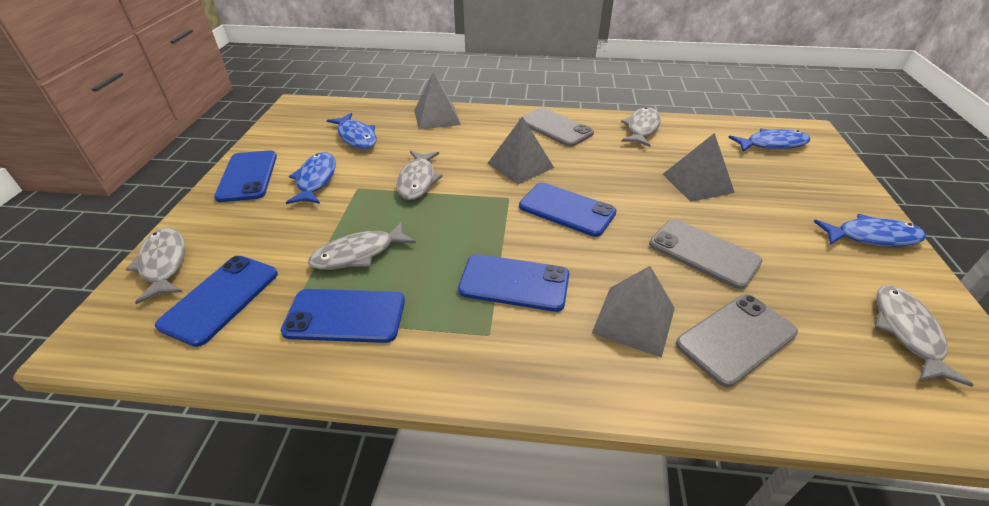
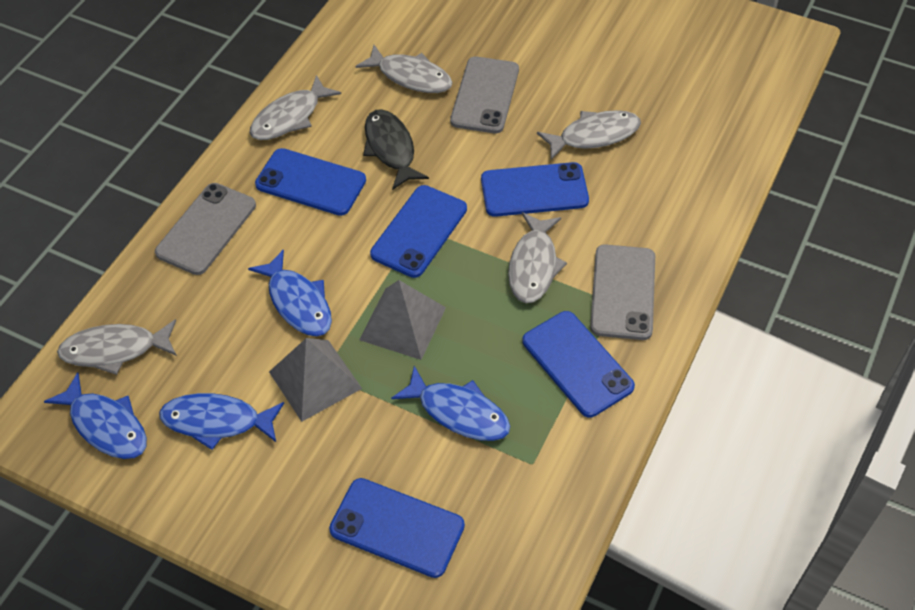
black fish: none = 0 -> [363,109,429,190] = 1
grey pyramid: [414,72,461,130] [487,116,554,184] [592,266,675,358] [663,133,735,202] = 4 -> [269,338,362,422] [359,280,446,360] = 2

